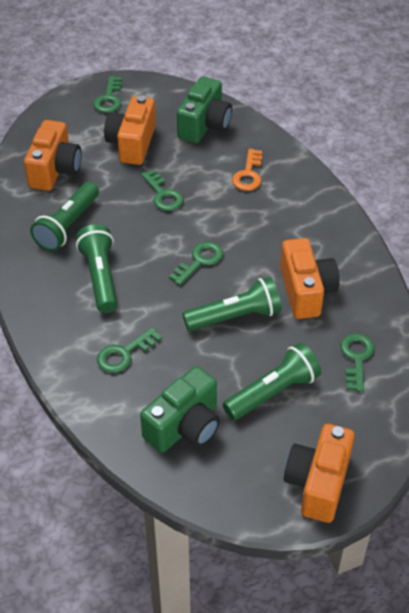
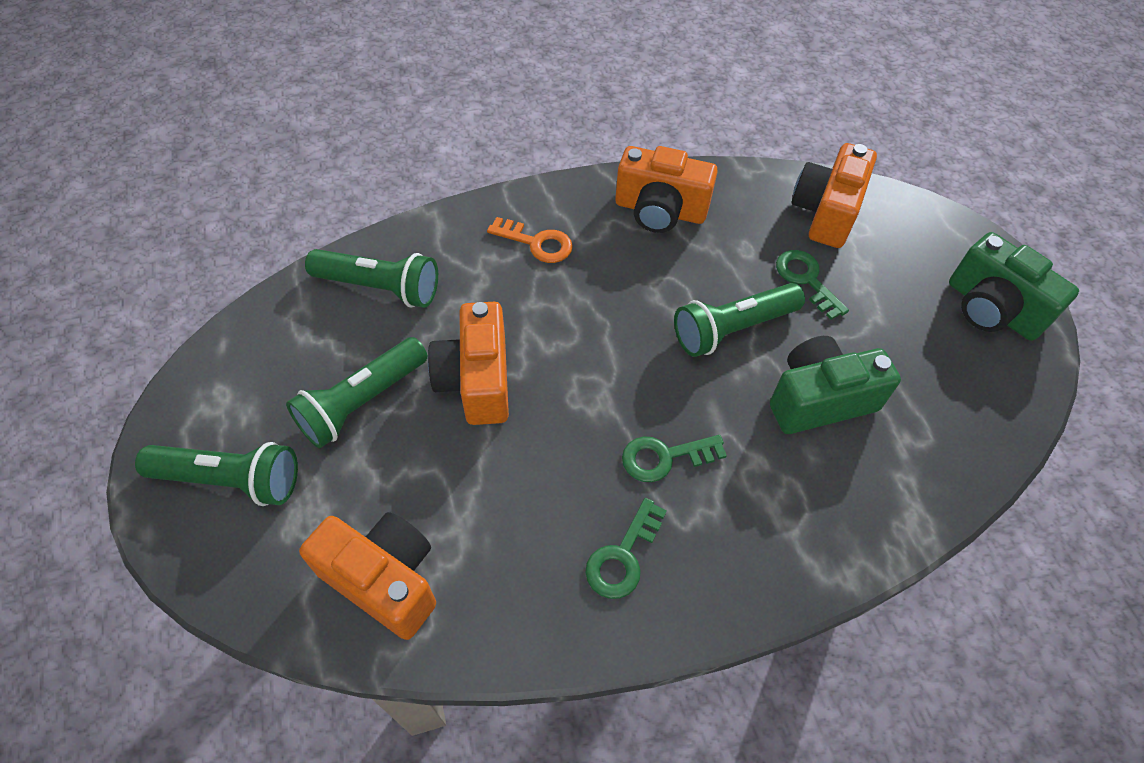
green key: [94,76,122,113] [97,327,162,373] [141,169,184,211] [169,242,223,285] [340,333,375,392] = 5 -> [585,498,667,599] [622,435,727,482] [776,250,849,320] = 3

